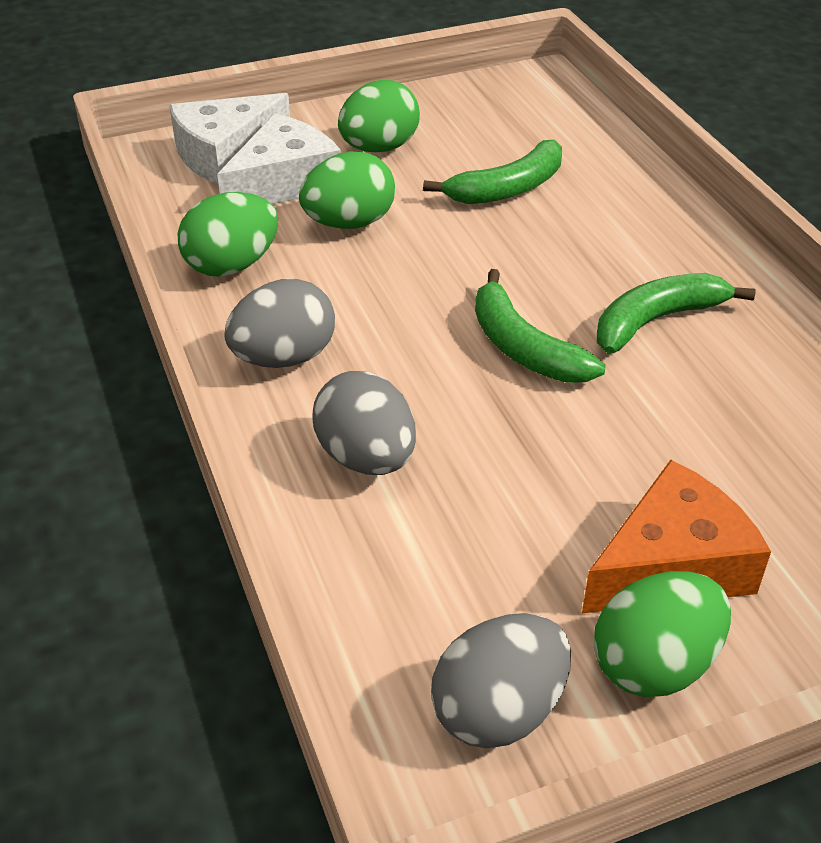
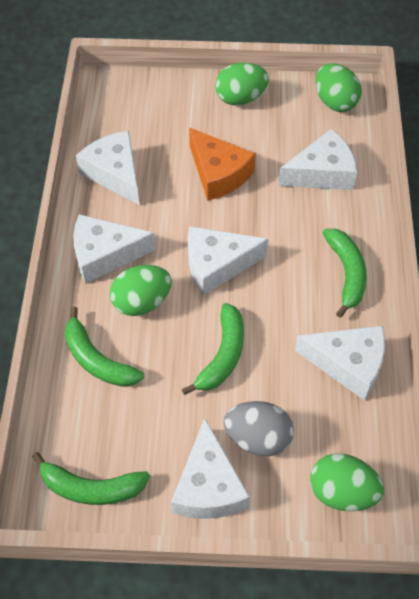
green banana: [423,140,562,204] [475,269,606,383] [597,273,756,354] = 3 -> [32,452,150,505] [65,307,144,387] [182,303,244,395] [323,229,367,318] = 4
grey egg: [224,279,336,368] [312,371,416,475] [431,613,571,748] = 3 -> [224,401,294,456] = 1
white cheese: [169,93,290,185] [217,114,341,204] = 2 -> [73,214,156,284] [76,131,139,205] [171,418,250,519] [188,226,269,296] [278,129,357,190] [295,326,385,401] = 6

